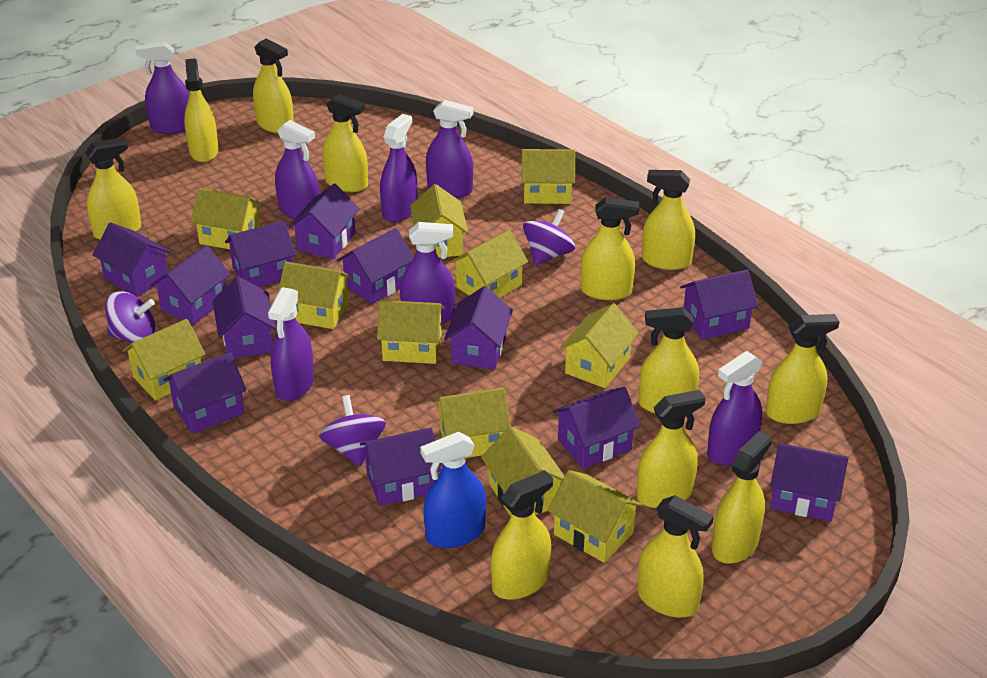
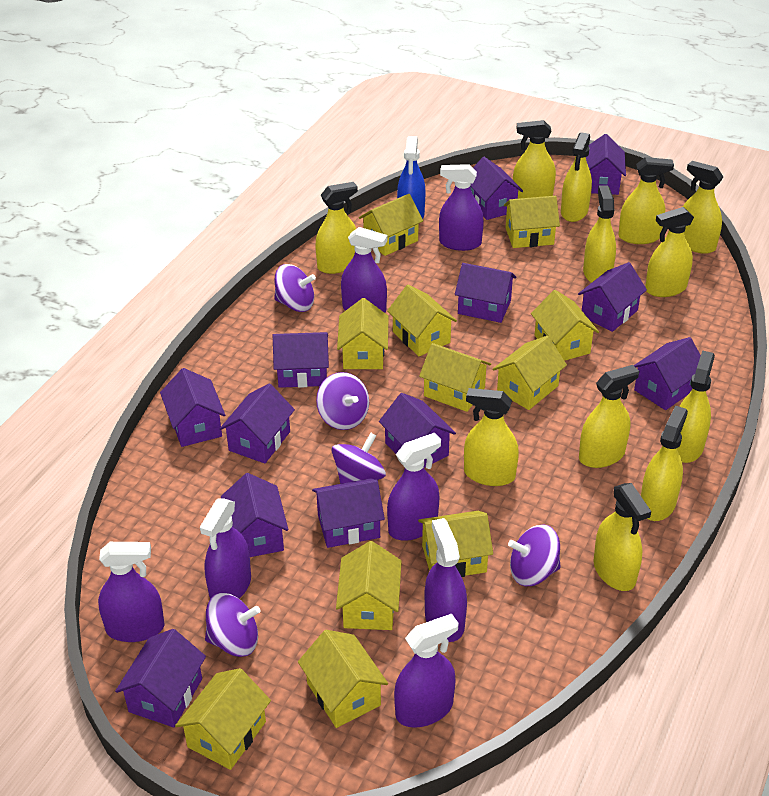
purple spinning top: [105,291,156,343] [319,395,386,467] [523,209,575,265] = 3 -> [205,593,261,657] [274,264,316,312] [316,372,369,430] [332,432,386,484] [508,524,561,586] = 5

